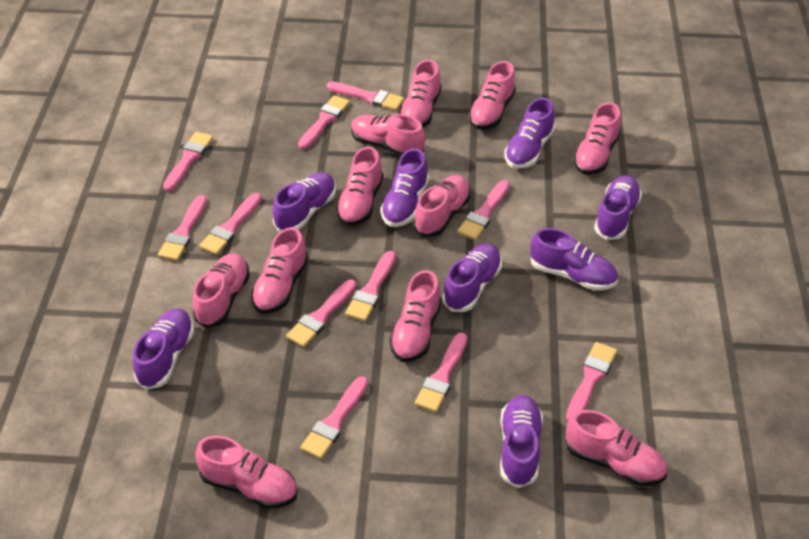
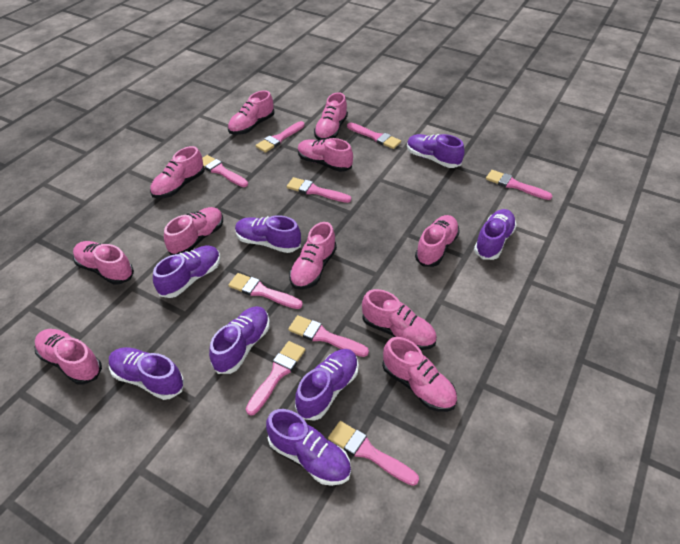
pink brush: [158,195,207,261] [163,132,213,191] [199,193,262,255] [286,280,357,347] [298,95,350,149] [300,376,368,459] [327,81,404,111] [345,251,396,321] [415,332,468,412] [457,180,510,240] [566,342,617,421] = 11 -> [202,155,248,187] [228,273,303,309] [246,341,305,416] [256,121,305,153] [287,177,351,203] [288,315,369,357] [328,421,419,486] [347,122,401,149] [486,170,553,200] = 9

